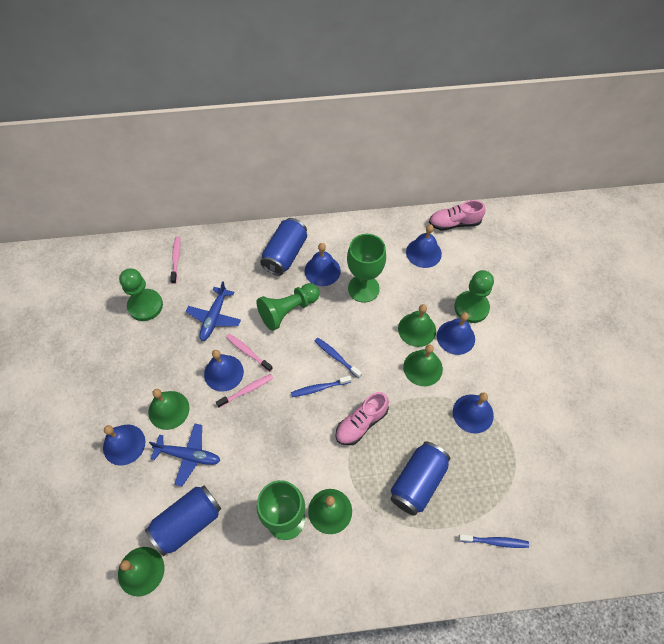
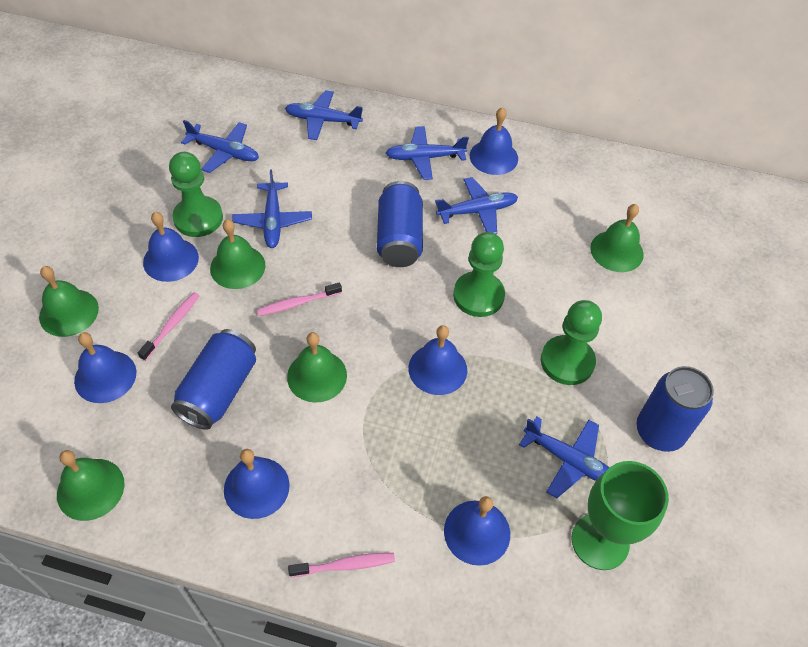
blue plane: [149,424,220,486] [186,281,241,341] = 2 -> [181,120,259,173] [232,169,312,248] [285,90,363,140] [386,126,469,180] [435,177,518,234] [519,417,609,498] = 6
blue toothbrush: [291,376,352,397] [315,338,362,378] [459,534,529,548] = 3 -> none = 0
green goblet: [257,480,305,540] [347,234,386,303] = 2 -> [572,461,669,570] = 1
pink shoe: [336,392,389,445] [429,200,485,231] = 2 -> none = 0

